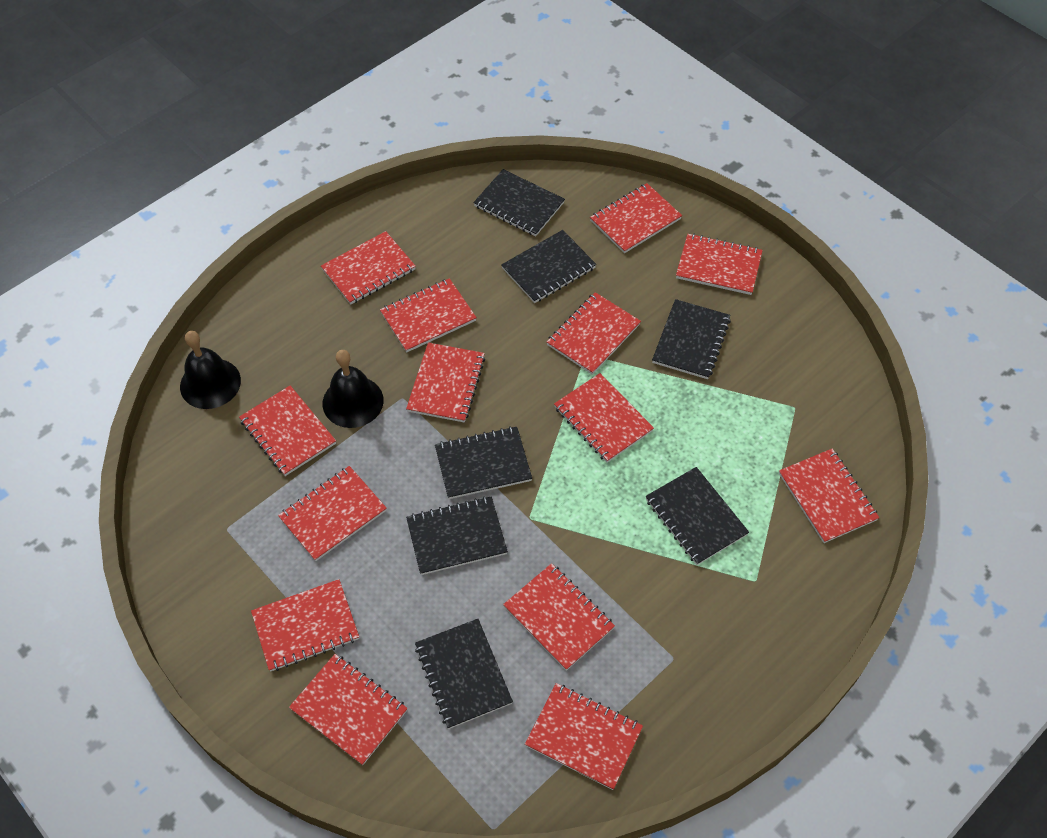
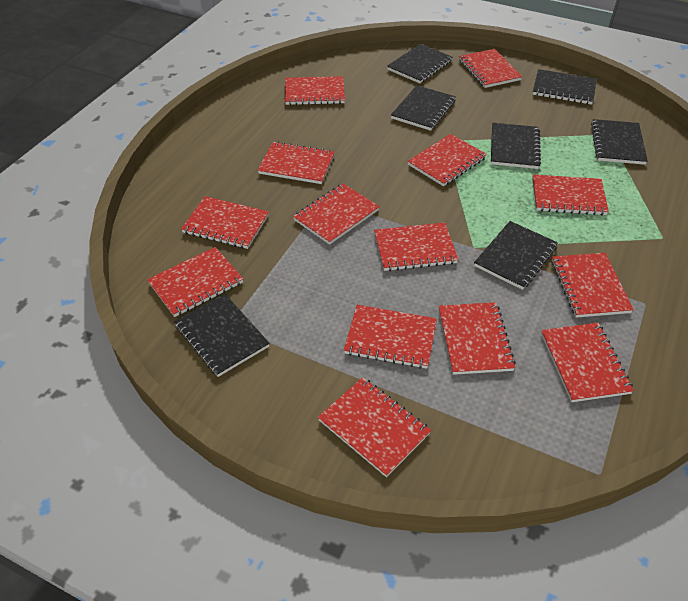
black bell: [180,331,241,409] [323,350,384,428] = 2 -> none = 0

